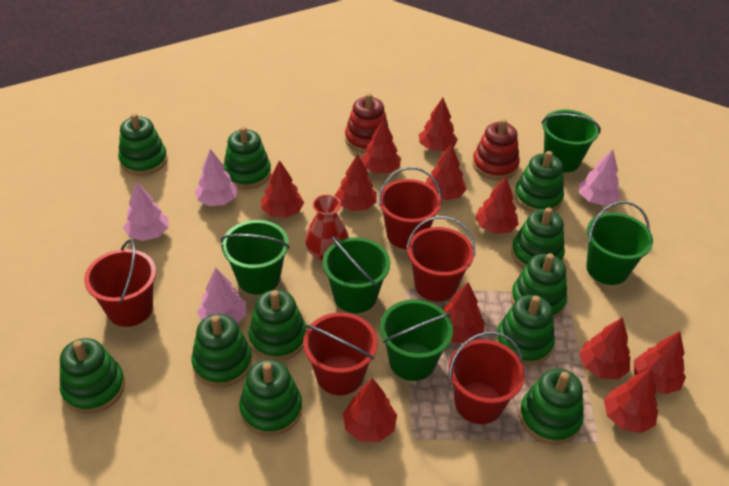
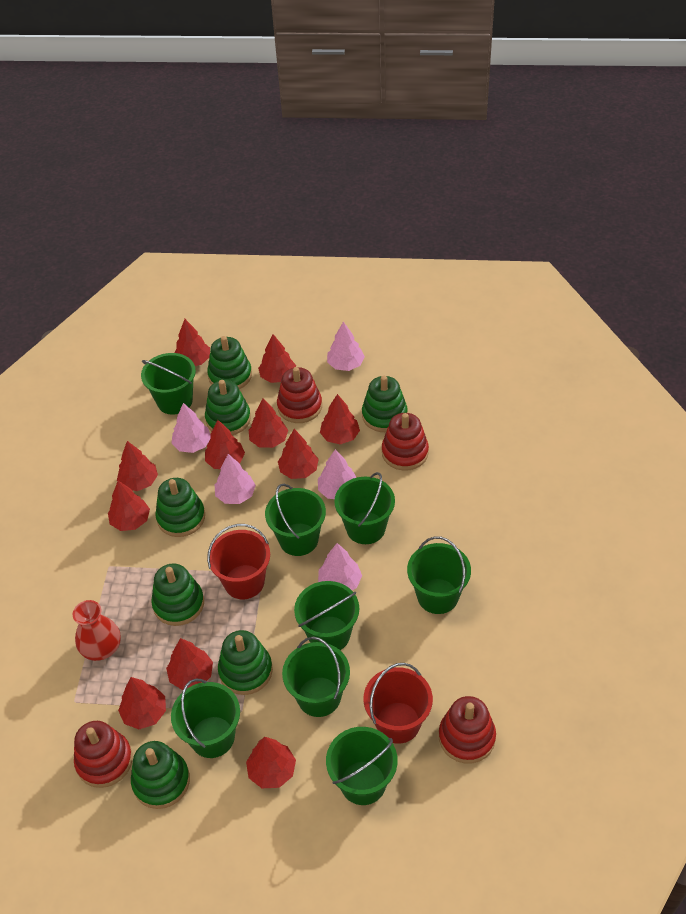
green bucket: [221,220,290,294] [322,236,391,313] [380,299,453,381] [542,110,601,173] [586,201,653,285] = 5 -> [141,353,196,415] [171,679,240,758] [265,484,326,556] [282,637,350,717] [294,581,359,650] [326,727,398,805] [334,472,395,544] [407,536,471,614] = 8
green stacking toy: [60,338,125,414] [118,113,167,176] [191,314,252,388] [223,126,271,189] [239,359,302,436] [249,290,306,361] [495,295,555,366] [511,208,565,269] [511,253,567,319] [514,151,564,212] [519,368,584,445] = 11 -> [131,741,190,809] [151,564,204,626] [155,478,205,537] [205,380,251,435] [207,336,252,389] [218,630,273,695] [362,376,408,432] = 7
pink tree: [123,182,168,241] [195,149,238,206] [197,268,246,324] [579,149,621,205] = 4 -> [172,403,211,453] [215,454,256,504] [318,449,356,499] [318,543,362,590] [327,322,365,371] = 5
red bucket: [84,239,156,327] [303,312,378,395] [378,167,441,249] [406,216,475,301] [449,332,525,424] = 5 -> [207,524,270,599] [363,663,433,744] = 2
red stacking toy: [345,93,389,153] [472,119,520,180] = 2 -> [74,721,133,788] [277,367,322,423] [382,413,429,471] [439,696,496,764] = 4

